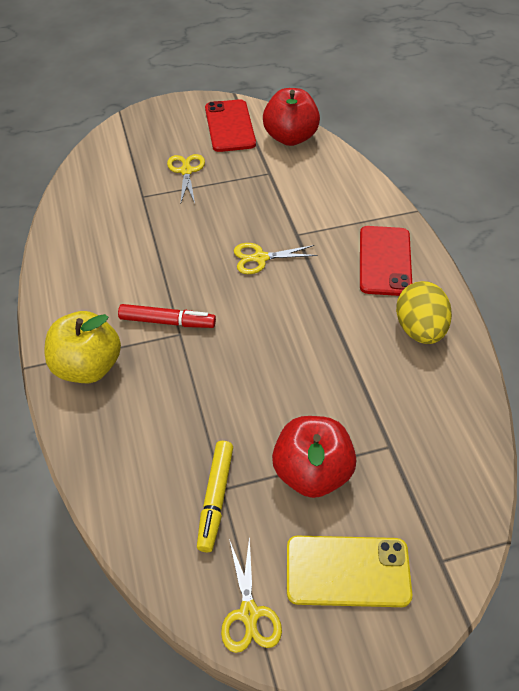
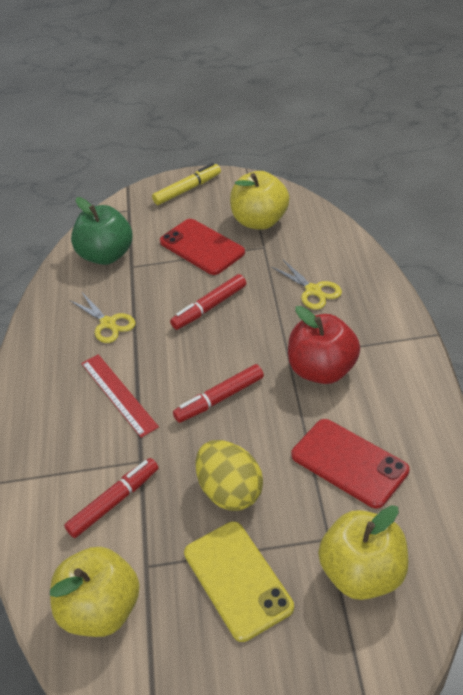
green apple: none = 0 -> [71,197,132,265] = 1
red apple: [263,88,320,146] [272,416,356,498] = 2 -> [288,306,360,384] = 1
red marker: [118,304,216,328] = 1 -> [64,458,158,538] [170,274,246,330] [173,364,264,423] = 3
red ruler: none = 0 -> [81,354,159,438] = 1
yellow apple: [45,311,121,383] = 1 -> [50,547,140,637] [230,171,289,230] [318,505,409,600] = 3
yellow scissors: [167,154,205,203] [221,536,282,653] [234,243,317,274] = 3 -> [71,293,136,343] [272,259,342,310] = 2

